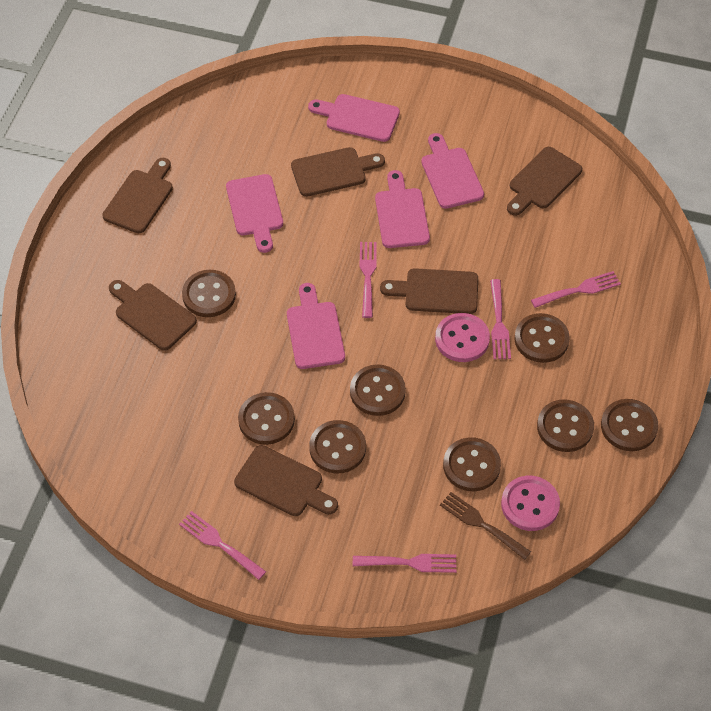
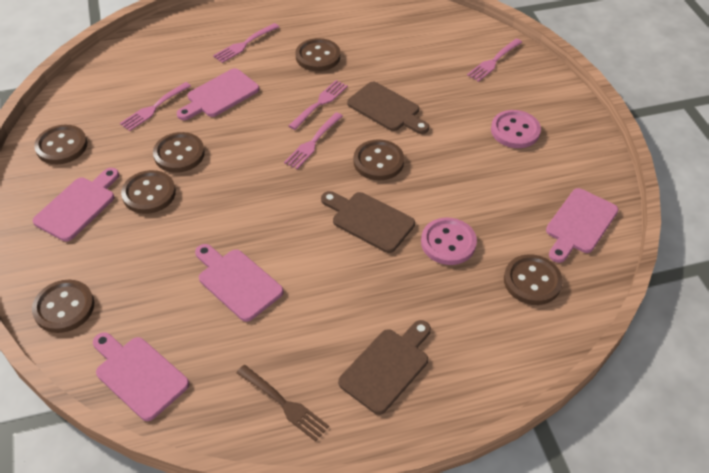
brown button: [182,270,236,317] [238,392,295,445] [309,420,366,473] [350,365,406,416] [443,437,501,491] [514,313,570,363] [537,399,594,452] [601,399,659,451] = 8 -> [32,280,94,333] [34,125,87,164] [121,170,176,214] [153,132,205,173] [296,38,340,71] [353,139,404,180] [504,254,563,305] = 7
brown cutting board: [102,158,173,233] [109,280,197,350] [234,445,338,516] [291,147,385,197] [380,268,478,314] [507,147,582,216] = 6 -> [321,191,415,253] [338,320,431,415] [347,82,429,134] = 3

